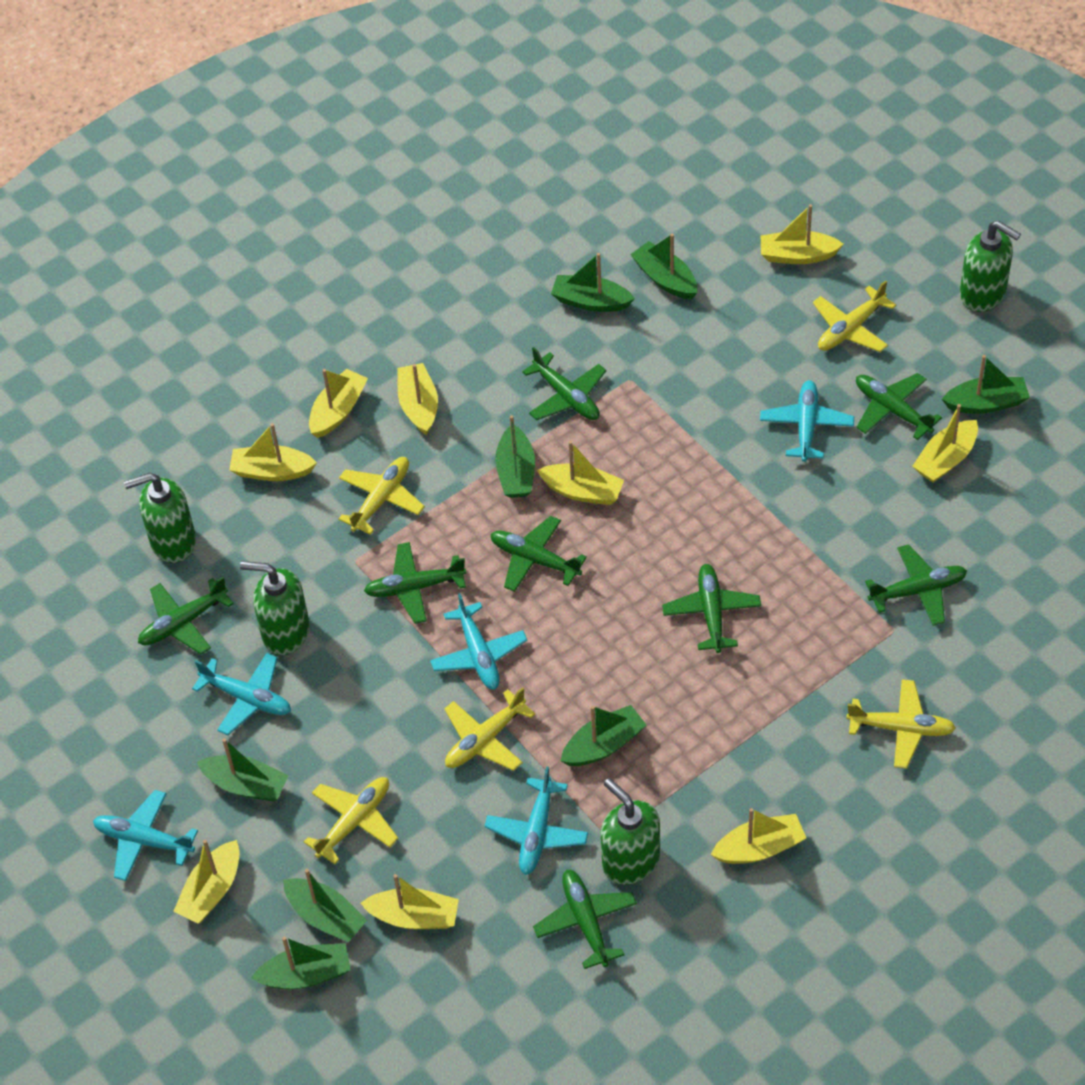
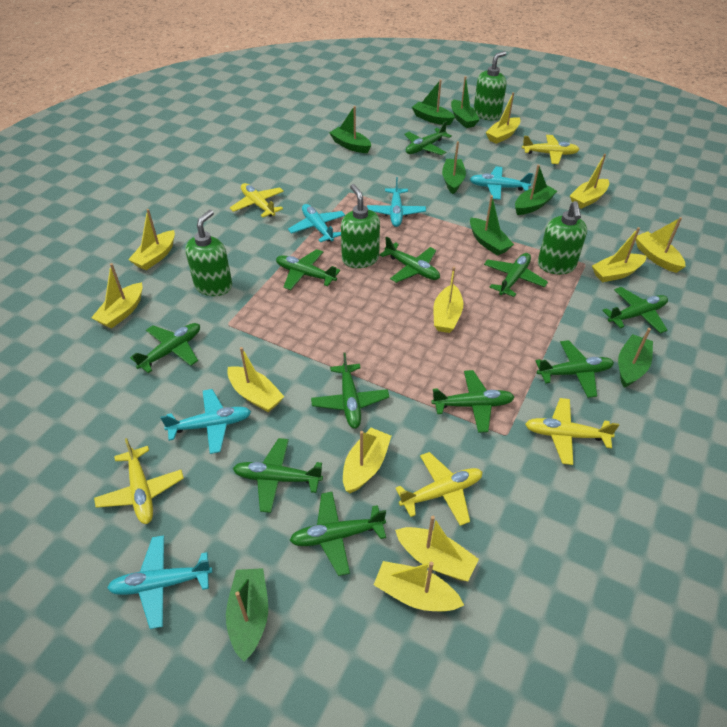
green plane: [138,577,234,654] [364,542,467,624] [490,516,587,592] [522,347,606,421] [533,870,637,969] [662,564,761,653] [856,373,942,440] [865,544,967,626] = 8 -> [130,323,200,373] [233,438,323,513] [276,249,340,290] [289,492,386,576] [311,353,389,429] [379,236,440,283] [404,121,452,155] [431,370,514,433] [484,253,548,297] [535,340,614,398] [602,287,668,333] = 11
yellow boat: [173,840,239,924] [229,423,317,481] [309,369,368,438] [361,874,459,929] [398,363,438,435] [537,441,624,505] [711,808,806,864] [760,204,843,264] [912,404,978,483] = 9 -> [91,263,143,329] [128,209,175,270] [227,347,285,412] [343,428,391,493] [374,561,464,612] [395,516,479,581] [434,267,463,333] [486,92,521,144] [570,154,609,209] [592,227,646,282] [636,217,686,273] = 11

